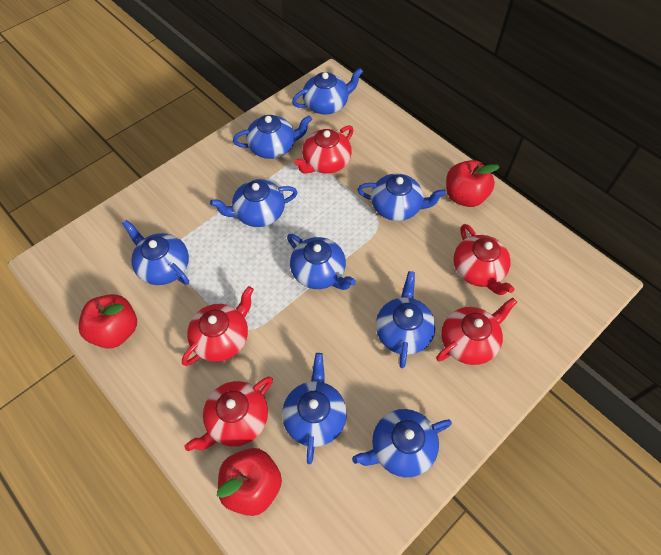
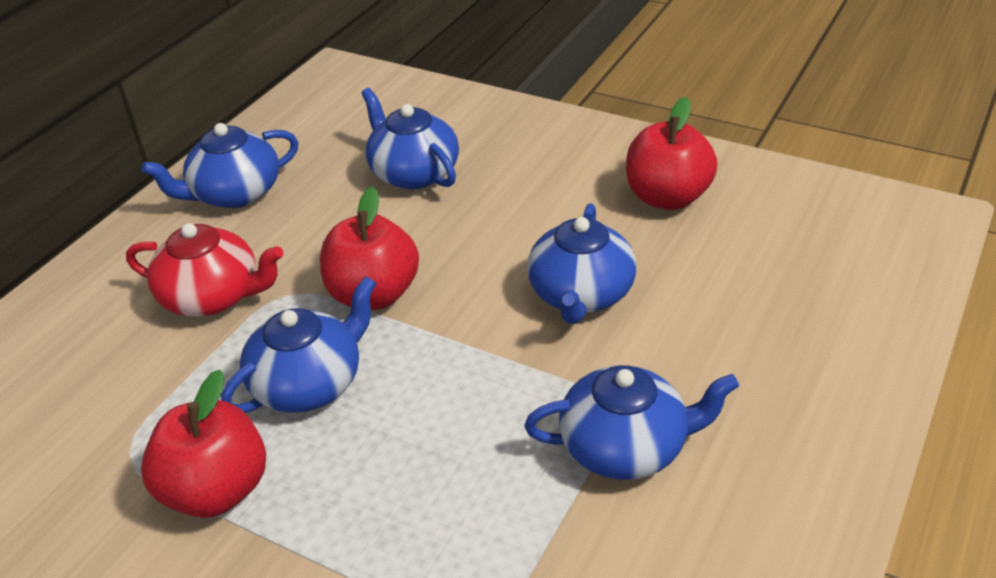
blue teapot: [122,220,189,285] [210,179,298,227] [233,115,312,159] [282,353,347,464] [287,234,356,290] [292,68,363,114] [352,409,452,477] [357,173,446,221] [376,271,436,368] = 9 -> [141,123,299,208] [221,276,376,413] [361,88,459,189] [524,365,739,480] [527,203,637,324] = 5
red teapot: [182,286,254,366] [185,376,273,451] [294,125,354,174] [436,297,517,365] [453,224,514,295] = 5 -> [126,223,284,317] = 1

